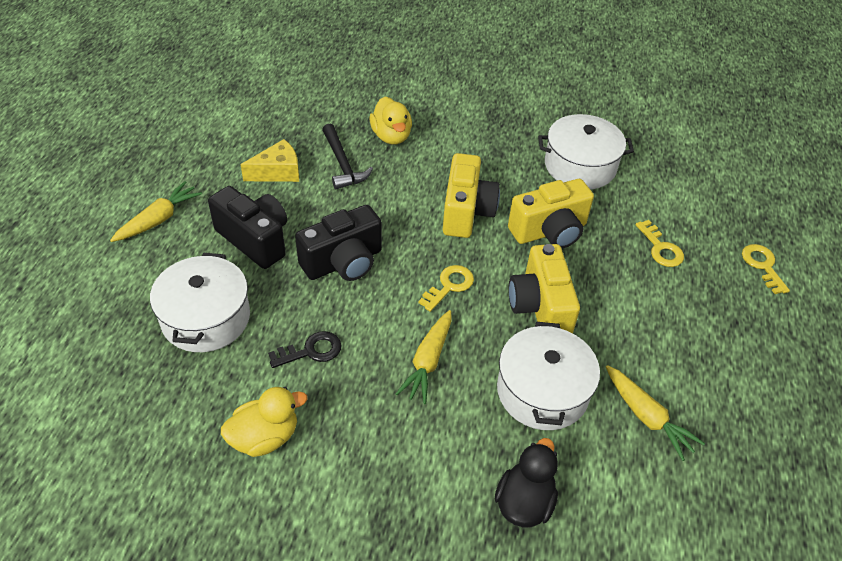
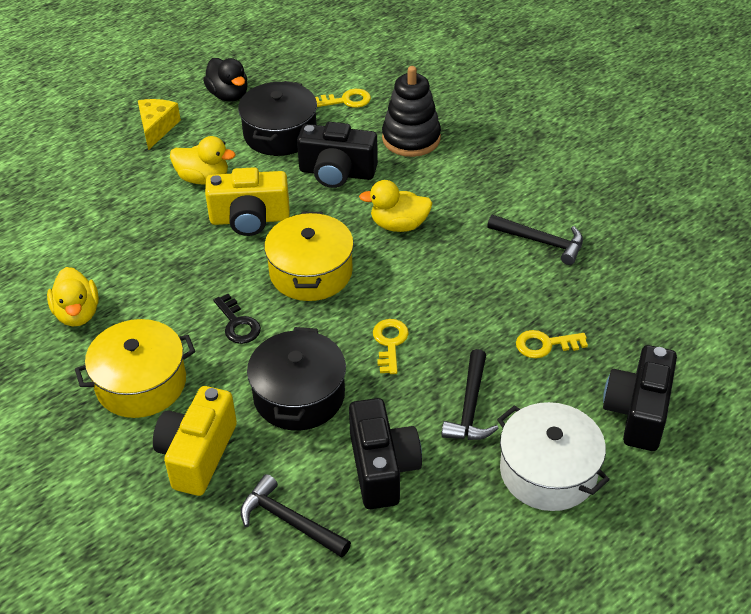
black camera: [208,186,287,269] [295,205,382,281] = 2 -> [297,122,378,188] [349,398,422,509] [603,345,677,451] = 3
black hammer: [322,124,373,189] = 1 -> [240,474,351,558] [442,349,499,440] [487,215,583,265] = 3
black pot: none = 0 -> [238,81,317,156] [247,327,346,431] = 2
black stacking toy: none = 0 -> [382,66,441,157] = 1
white pot: [150,253,250,352] [497,322,600,430] [538,114,634,189] = 3 -> [497,402,610,511] = 1
yellow camera: [443,153,500,238] [508,179,594,249] [509,244,580,333] = 3 -> [153,386,237,496] [205,167,290,236] = 2
yellow carrot: [110,181,202,242] [396,310,452,404] [606,365,705,461] = 3 -> none = 0
yellow duck: [221,387,307,457] [370,97,412,145] = 2 -> [47,267,99,326] [170,136,235,185] [359,180,432,232] = 3
yellow pot: none = 0 -> [75,319,195,418] [264,212,354,301] = 2

